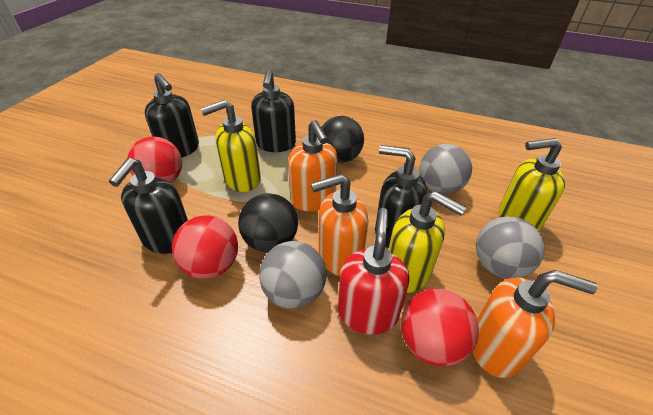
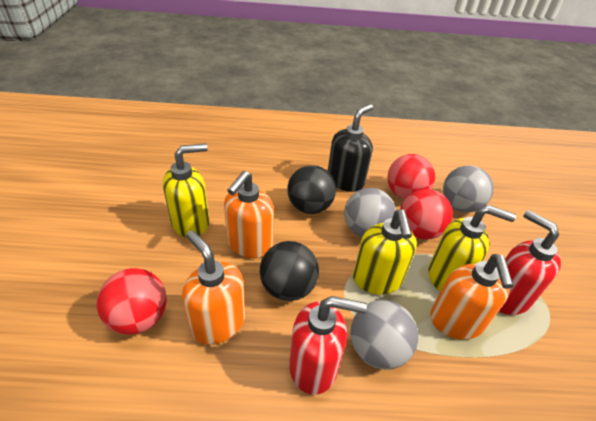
black soap dispenser: [109,158,188,254] [145,73,199,157] [251,69,296,152] [375,145,427,248] = 4 -> [328,104,373,192] = 1
red soap dispenser: [338,208,409,335] = 1 -> [289,296,367,395] [499,210,561,315] = 2

